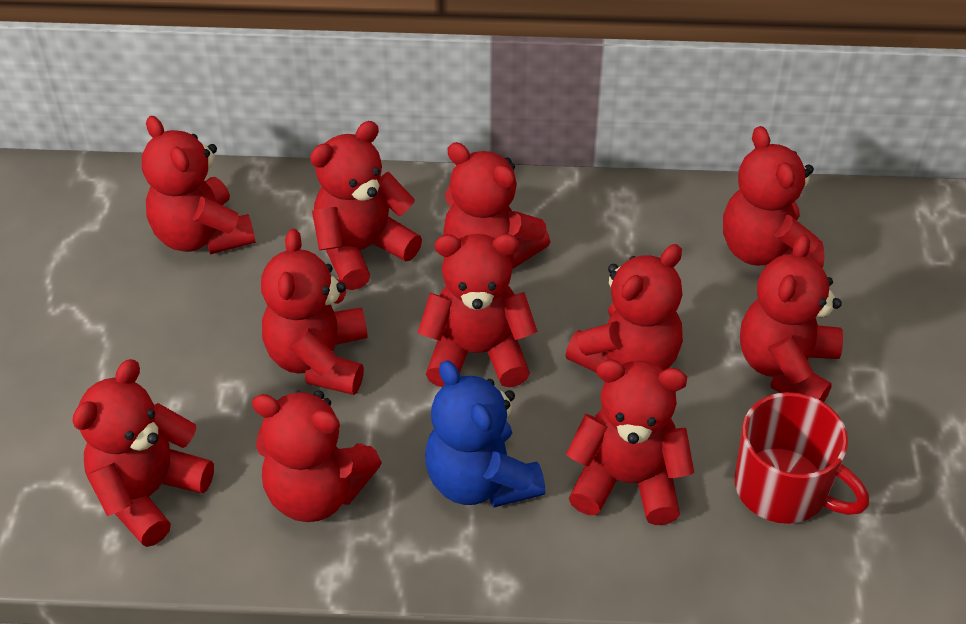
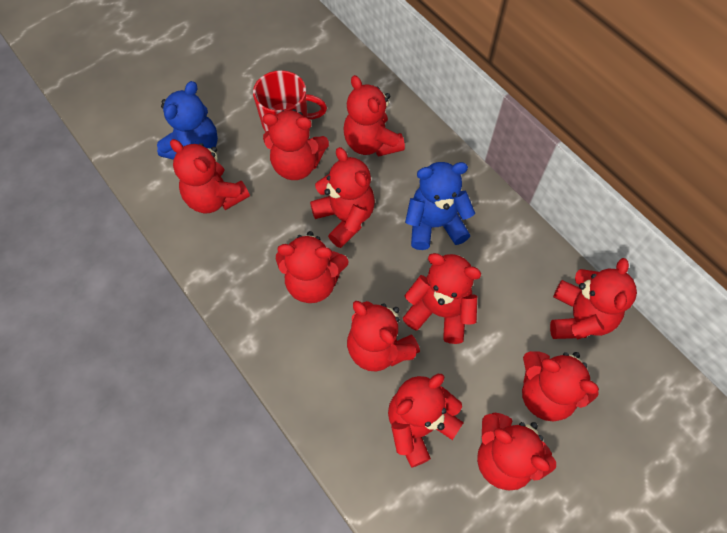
blue teddy bear: [425,360,545,508] = 1 -> [157,81,218,160] [405,162,475,250] = 2

